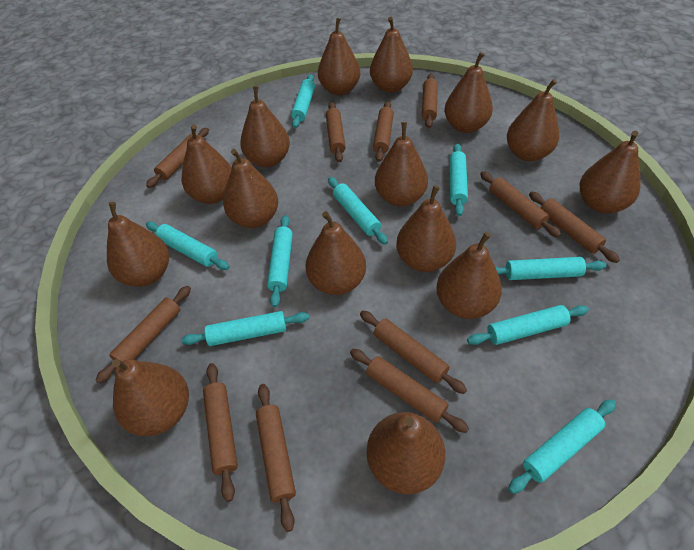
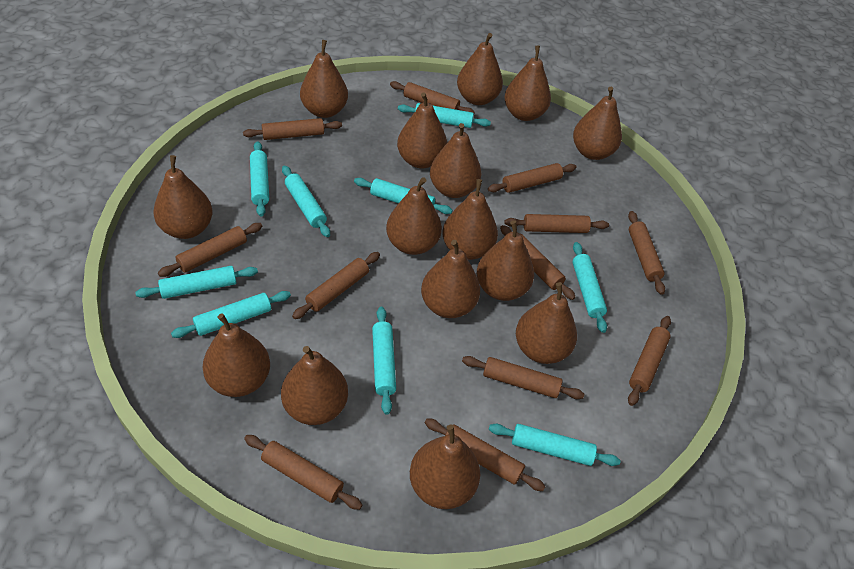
brown rolling pin: [96,286,191,384] [146,128,209,188] [203,363,238,502] [256,384,296,532] [326,102,346,162] [350,349,469,433] [360,310,467,394] [373,101,394,162] [422,73,438,128] [480,171,561,237] [529,191,620,263] = 11 -> [158,223,262,277] [243,118,342,140] [244,435,362,510] [292,252,380,319] [390,81,475,113] [425,418,546,491] [462,356,584,399] [488,163,577,193] [500,225,576,300] [504,214,609,233] [628,211,665,295] [628,316,671,406] = 12

